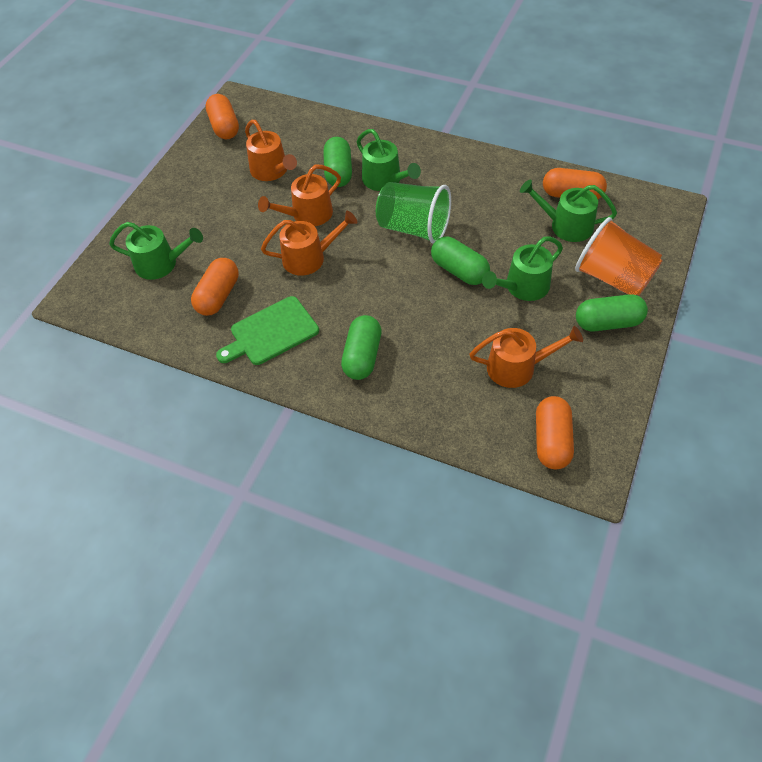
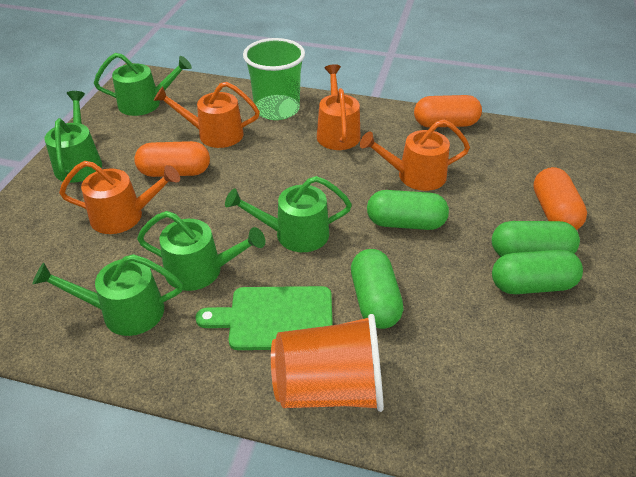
green watering can: [109,222,203,280] [356,129,421,191] [482,236,563,301] [520,180,617,242] = 4 -> [33,254,183,336] [44,91,102,183] [94,53,192,116] [137,211,265,291] [225,176,352,252] = 5
orange capsule: [191,258,239,316] [206,94,239,140] [536,396,574,469] [543,168,607,199] = 4 -> [134,141,210,177] [414,95,482,128] [533,167,587,230] = 3

